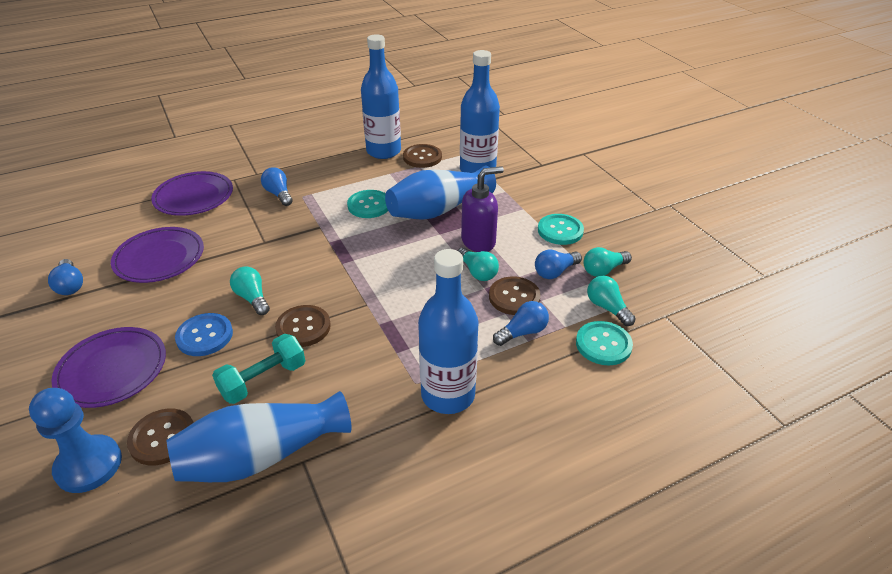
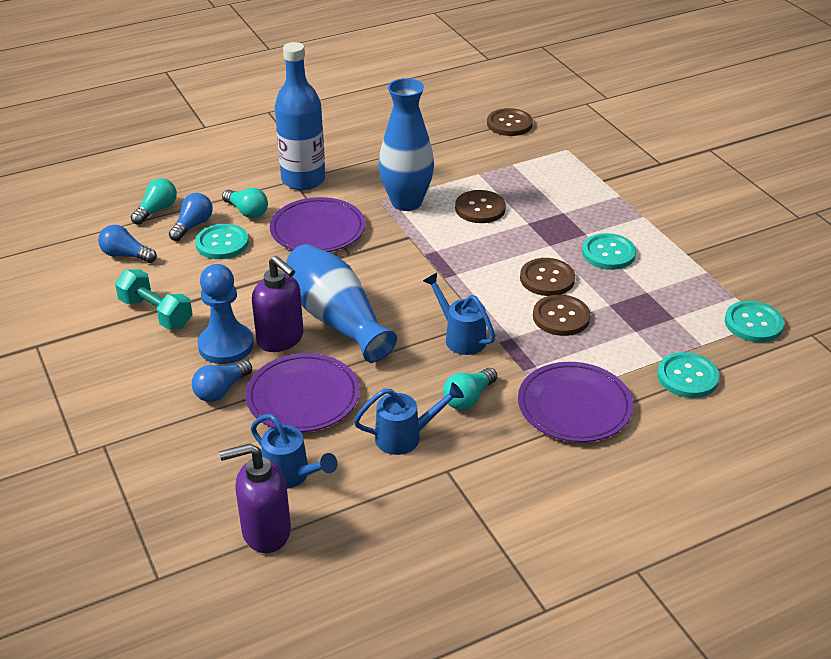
blue bottle: [361,34,401,159] [418,249,479,414] [460,50,500,173] = 3 -> [275,42,325,190] = 1
blue button: [175,313,233,356] = 1 -> none = 0
blue light bulb: [48,259,83,295] [261,167,293,206] [493,301,549,346] [535,250,582,279] = 4 -> [98,225,157,263] [169,193,213,241] [192,360,252,402] = 3
blue watering can: none = 0 -> [251,414,338,489] [354,383,464,455] [423,273,495,355] = 3
purple soap dispenser: [461,166,504,252] = 1 -> [219,443,291,553] [252,256,304,352] = 2
turquoise button: [347,190,388,218] [538,214,584,245] [576,321,633,365] = 3 -> [195,224,249,259] [582,233,636,270] [657,352,720,398] [725,301,784,342] = 4
turquoise light bulb: [230,266,270,315] [458,248,499,281] [583,247,632,277] [587,276,636,326] = 4 -> [131,178,177,225] [222,188,268,219] [443,368,497,410] = 3

